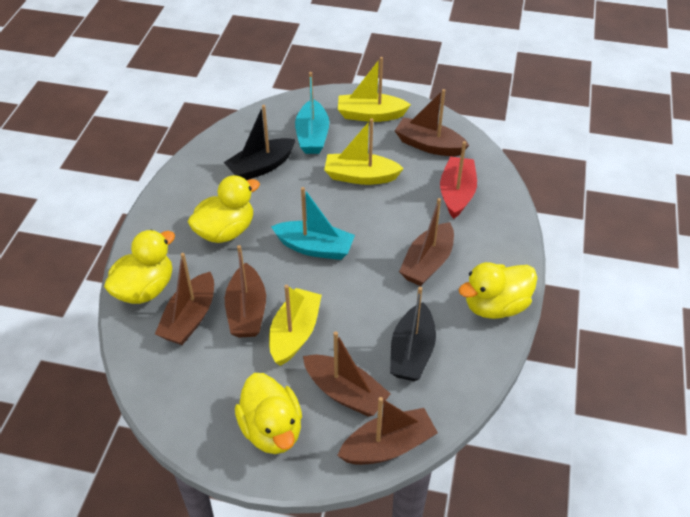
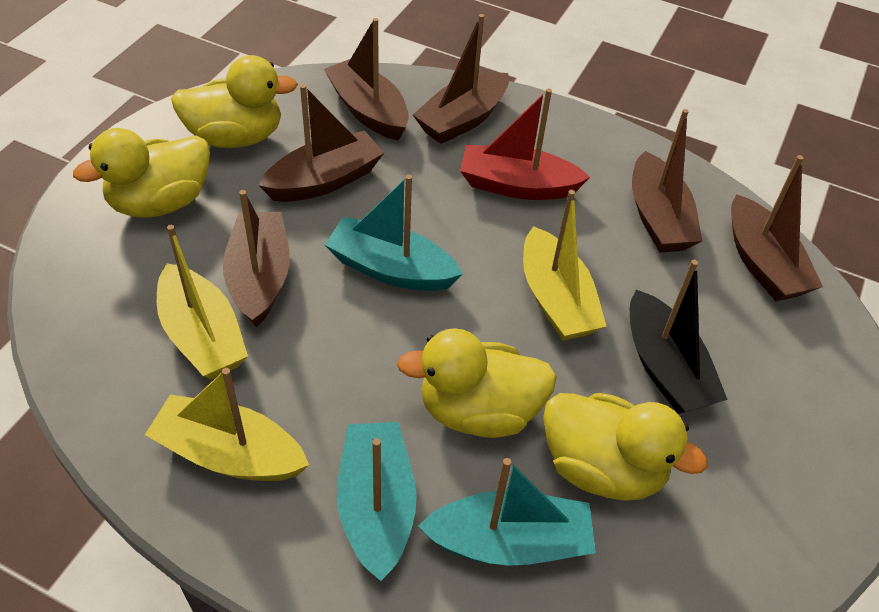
black boat: [224,105,296,180] [390,287,436,381] = 2 -> [630,260,728,414] = 1
turquoise boat: [271,187,355,260] [295,72,329,154] = 2 -> [325,175,463,291] [337,422,417,581] [418,458,596,566] = 3

